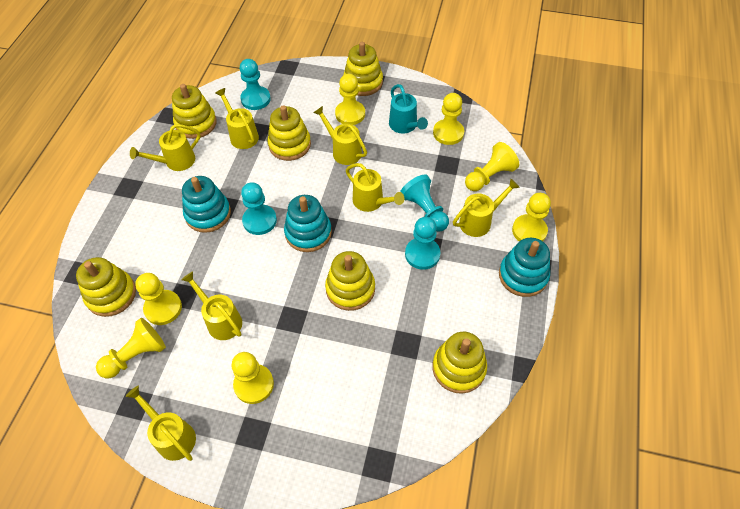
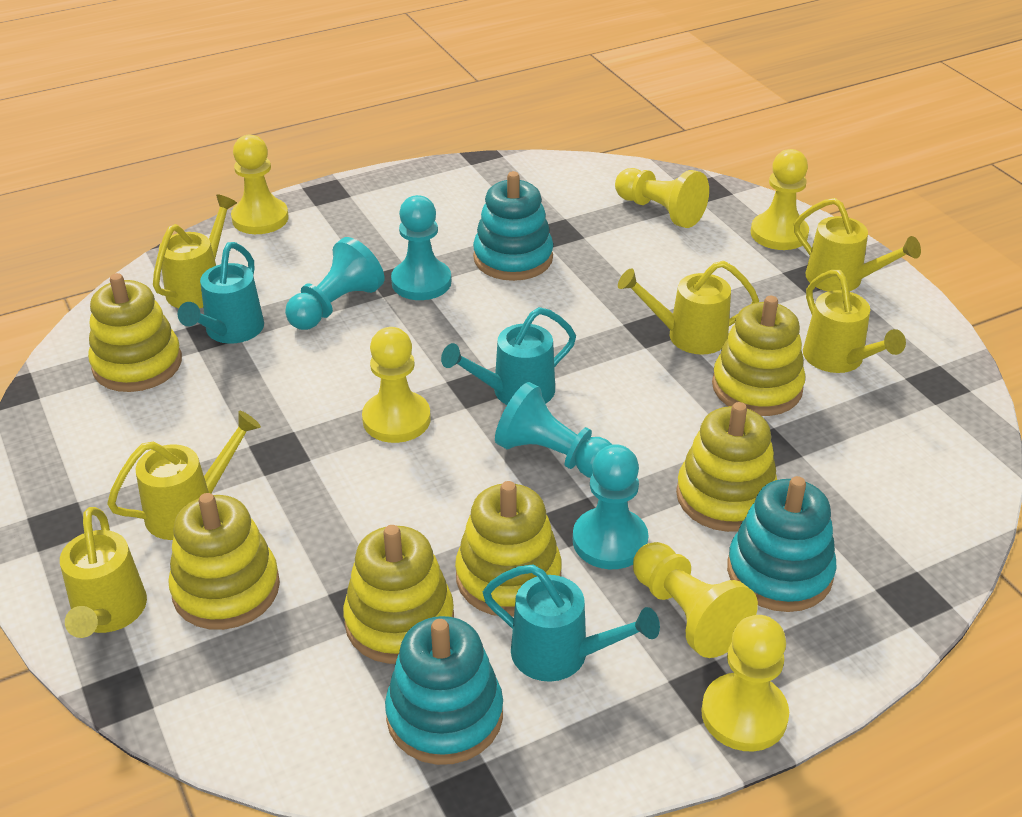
turquoise watering can: [389,84,428,134] = 1 -> [178,242,264,344] [441,307,576,405] [483,564,660,682] = 3
yellow pawn: [96,318,166,378] [135,273,182,325] [231,352,274,404] [335,74,365,125] [433,93,464,145] [465,142,519,191] [512,193,551,241] = 7 -> [231,135,289,234] [362,327,431,443] [615,168,709,228] [633,542,758,658] [701,615,789,751] [751,149,809,250] = 6
yellow watering can: [126,386,196,461] [130,124,201,171] [181,271,242,340] [215,88,259,149] [313,106,367,165] [346,163,404,212] [453,179,520,237] = 7 -> [60,507,147,638] [107,411,261,540] [153,194,237,308] [618,261,759,355] [794,198,921,291] [803,270,906,373] = 6

